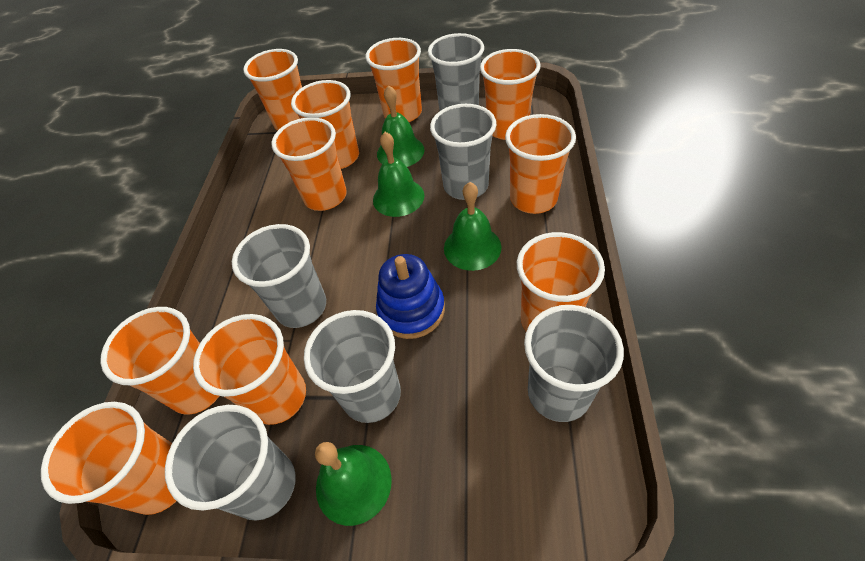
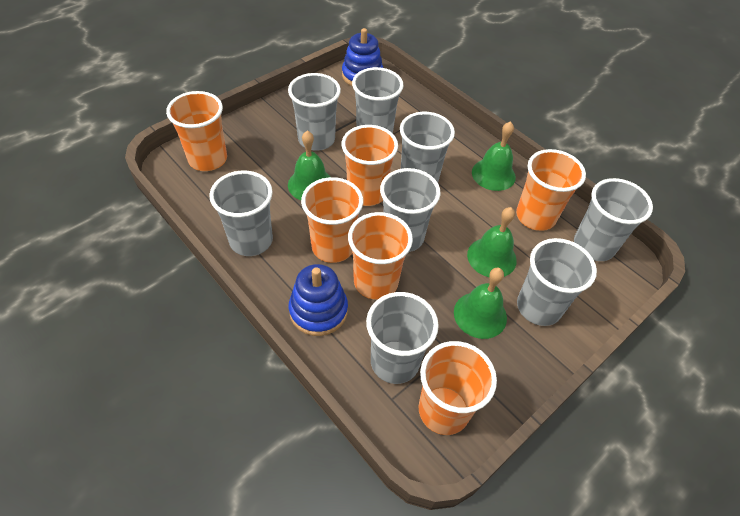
blue stacking toy: [376,254,445,339] = 1 -> [289,264,348,336] [342,28,383,87] = 2
grey cup: [165,405,296,521] [232,224,326,328] [304,310,401,423] [428,33,484,111] [430,104,496,200] [524,305,624,422] = 6 -> [209,170,273,256] [288,73,341,151] [352,67,404,133] [366,292,439,384] [380,168,441,252] [400,112,455,183] [517,238,597,326] [574,178,653,261] = 8
orange cup: [41,402,176,515] [100,307,219,415] [193,314,306,425] [243,49,302,131] [271,117,347,211] [291,80,359,169] [366,38,422,122] [480,49,541,140] [505,114,576,214] [517,232,605,331] = 10 -> [166,91,227,171] [301,177,363,263] [341,125,398,206] [348,212,413,300] [418,341,497,435] [516,149,586,231] = 6

